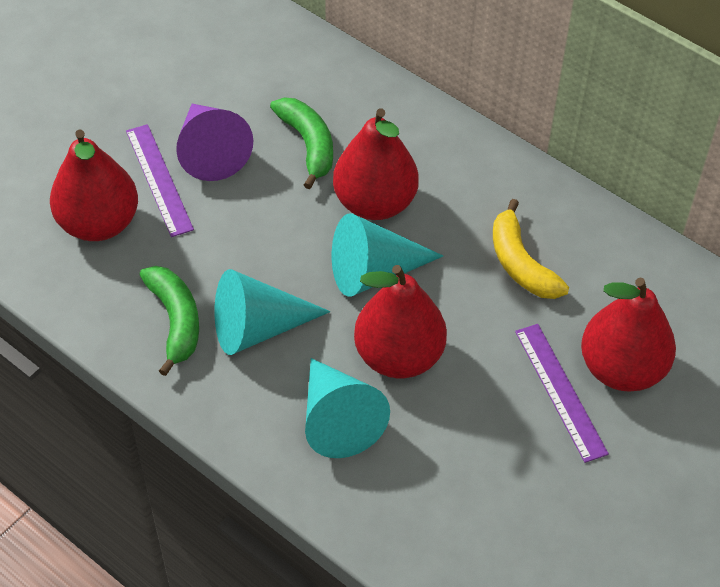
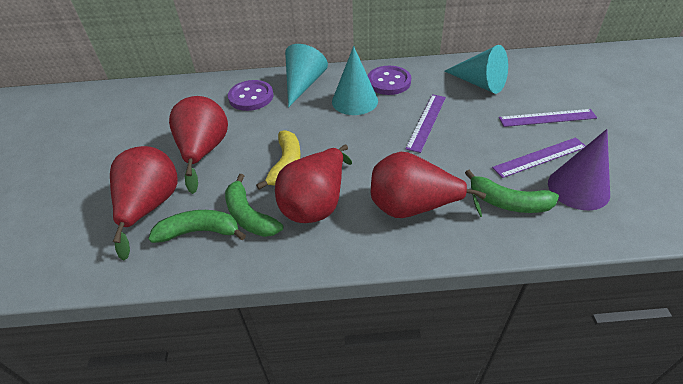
green banana: [140,266,199,376] [270,97,333,189] = 2 -> [148,210,246,243] [225,174,283,237] [465,170,559,213] = 3
purple button: none = 0 -> [228,80,273,111] [368,66,411,95] = 2
purple ruler: [126,124,194,237] [515,324,609,463] = 2 -> [406,94,446,153] [492,138,586,178] [499,109,597,127] = 3

